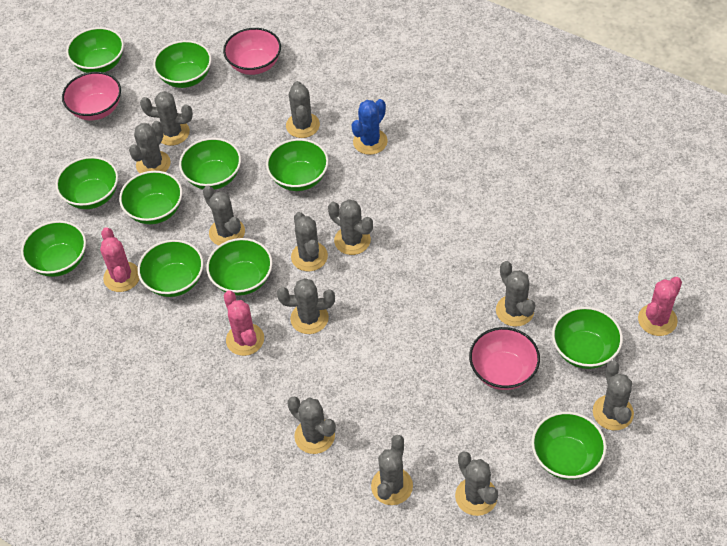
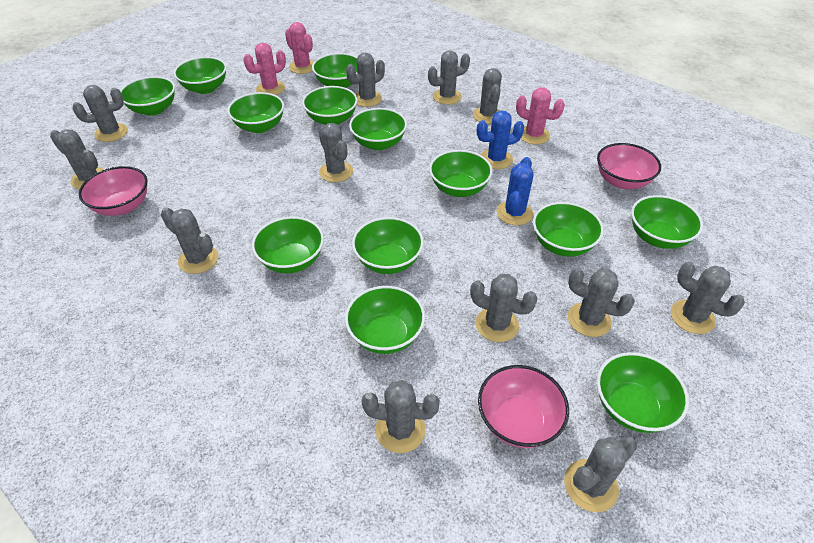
blue cactus: [352,99,388,155] = 1 -> [477,111,524,169] [496,157,533,225] = 2
green bowl: [21,221,86,277] [56,156,118,209] [66,27,124,73] [119,171,182,224] [138,240,204,297] [153,40,212,88] [179,138,241,190] [206,238,273,296] [266,139,329,191] [532,412,606,480] [552,307,623,369] = 11 -> [120,76,175,116] [174,57,227,94] [227,92,284,133] [252,217,324,273] [302,86,358,125] [312,53,357,88] [345,286,425,354] [349,108,407,150] [352,217,424,274] [429,150,493,197] [533,202,604,257] [597,352,689,433] [631,195,703,249] = 13

